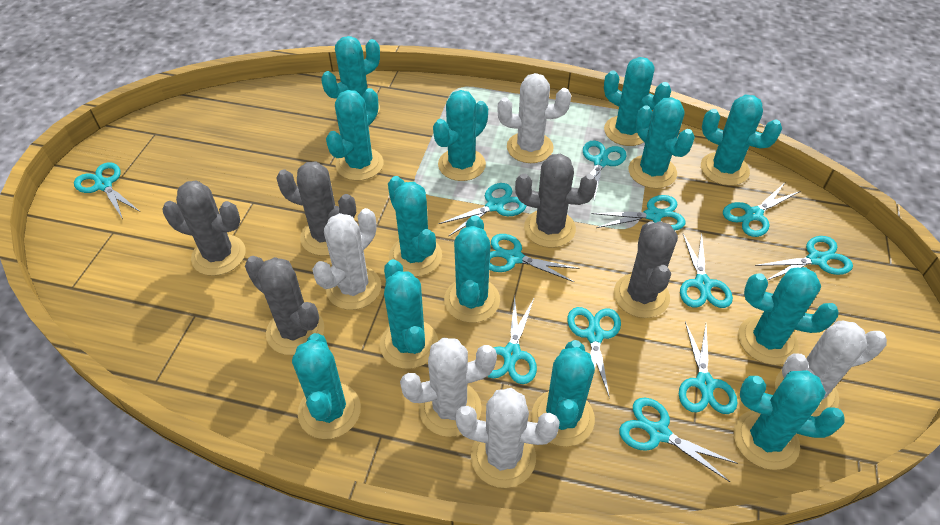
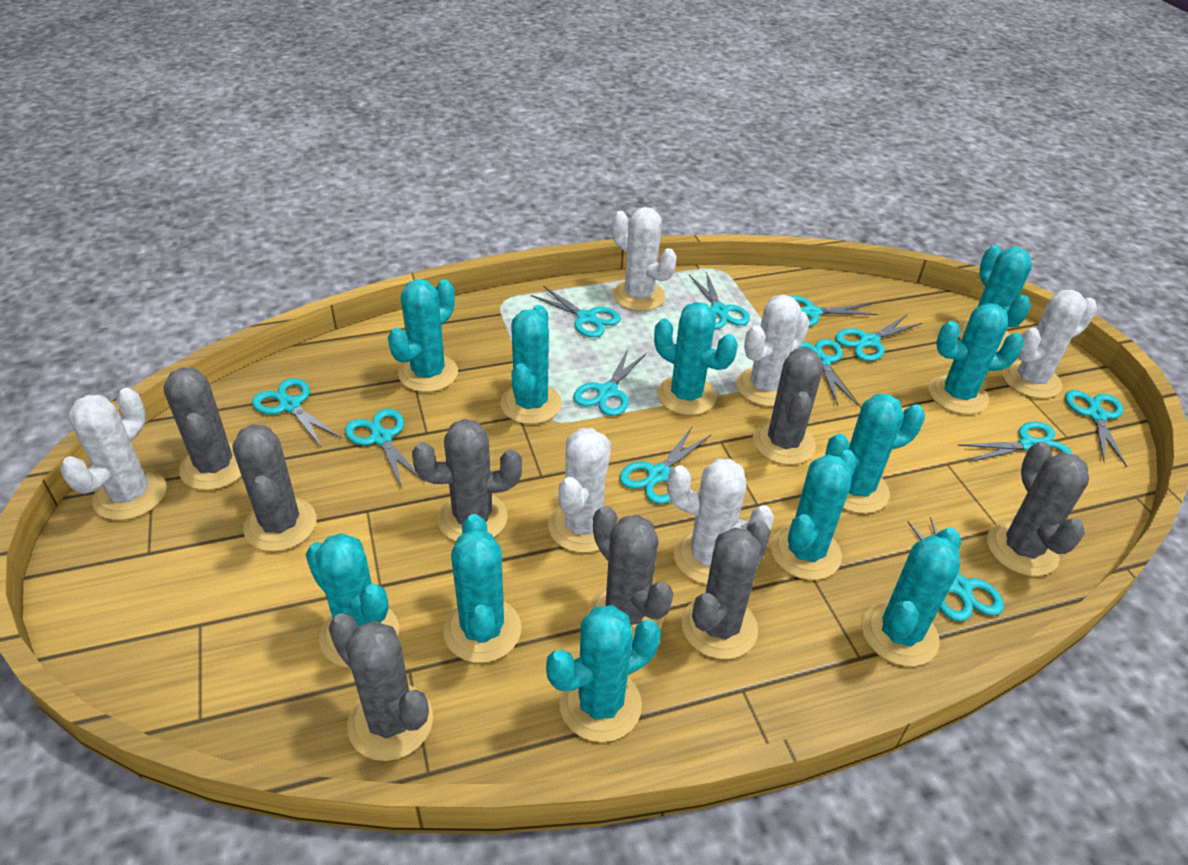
grey cactus: [162,180,246,276] [245,256,324,355] [276,162,356,256] [515,154,597,248] [614,221,678,318] = 5 -> [164,368,241,490] [232,424,317,552] [329,613,433,761] [412,419,522,542] [588,506,674,639] [682,520,771,659] [753,348,824,465] [987,441,1089,576] = 8
turquoise cactus: [292,333,361,439] [321,36,380,115] [326,88,383,181] [380,259,438,369] [388,176,442,277] [433,90,488,181] [444,215,500,323] [532,340,595,446] [604,57,671,146] [629,97,695,189] [701,94,782,186] [734,370,845,470] [738,267,838,365] = 13 -> [306,533,399,668] [388,279,458,392] [443,514,521,663] [500,305,562,424] [546,605,661,742] [654,302,738,415] [771,450,857,580] [825,393,925,514] [862,528,961,666] [929,303,1024,414] [958,245,1032,352] = 11
white cactus: [312,208,381,310] [400,338,497,437] [455,388,560,488] [498,73,571,163] [775,321,887,417] = 5 -> [60,388,166,520] [548,428,618,553] [612,207,677,311] [667,459,774,584] [736,295,810,406] [1002,290,1097,399] = 6

